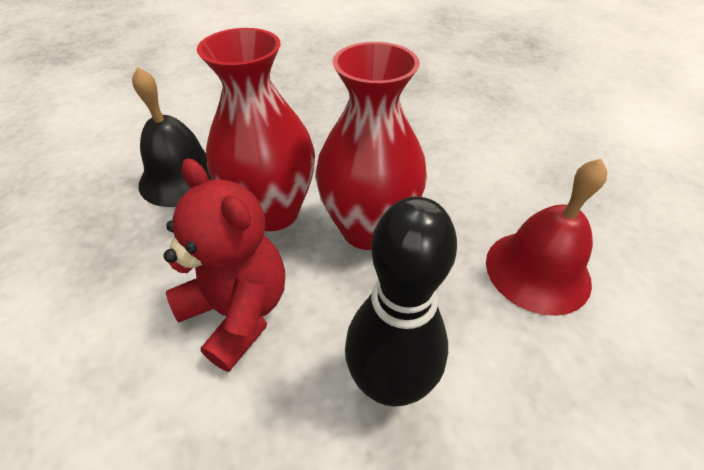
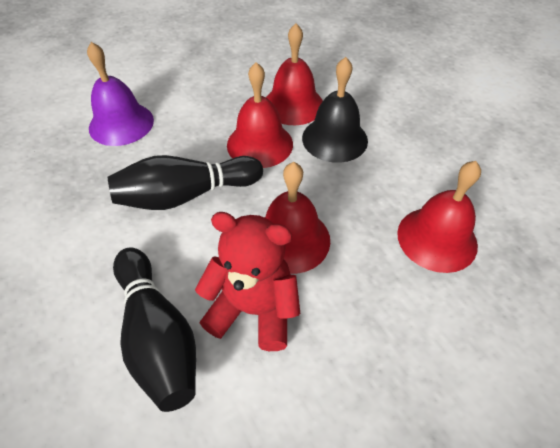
black bowling pin: [345,197,457,407] = 1 -> [108,155,263,210] [113,247,196,412] = 2
purple bell: none = 0 -> [87,42,154,146] = 1
red bell: [486,159,607,316] = 1 -> [227,62,293,168] [264,162,330,274] [266,23,323,125] [397,161,481,273] = 4
red vase: [197,28,315,231] [315,42,427,250] = 2 -> none = 0

